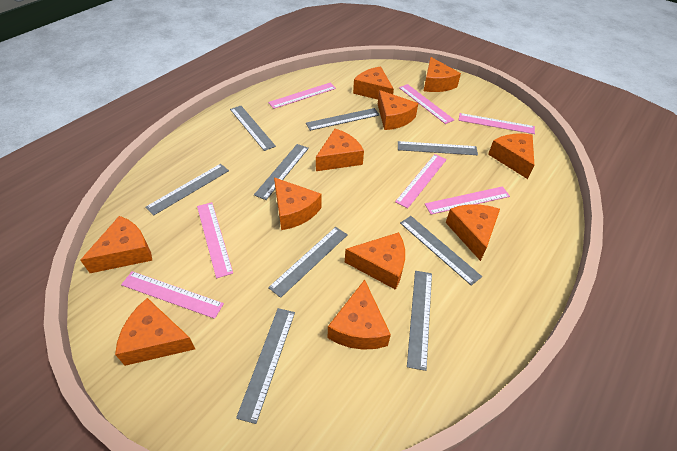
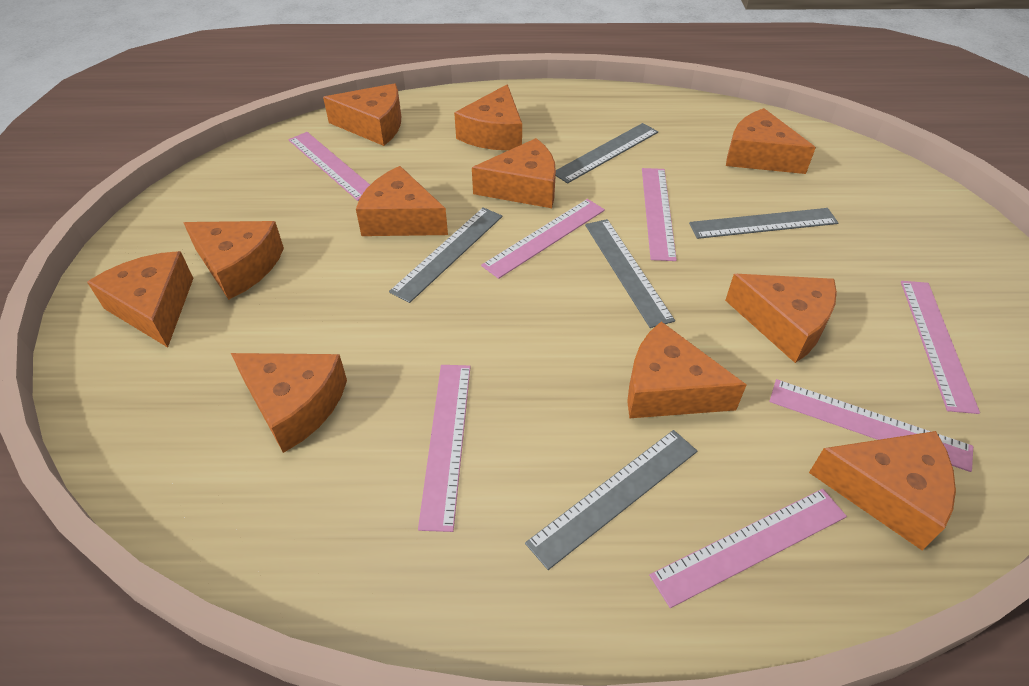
grey ruler: [145,164,229,216] [230,106,276,151] [236,308,295,424] [254,144,309,200] [268,227,348,298] [306,108,379,131] [398,141,478,155] [400,216,482,286] [407,271,432,371] = 9 -> [389,207,503,303] [525,430,697,570] [556,123,658,184] [585,219,675,328] [689,208,838,239] = 5

